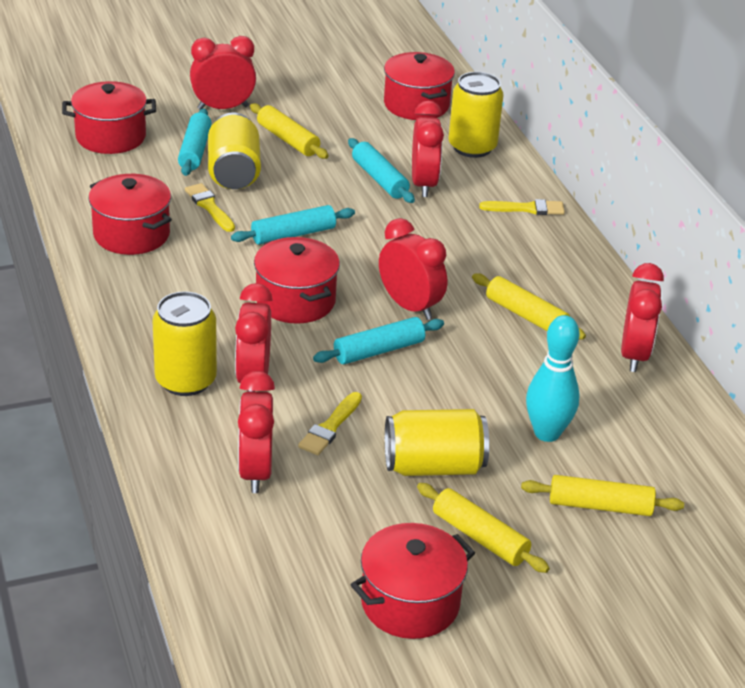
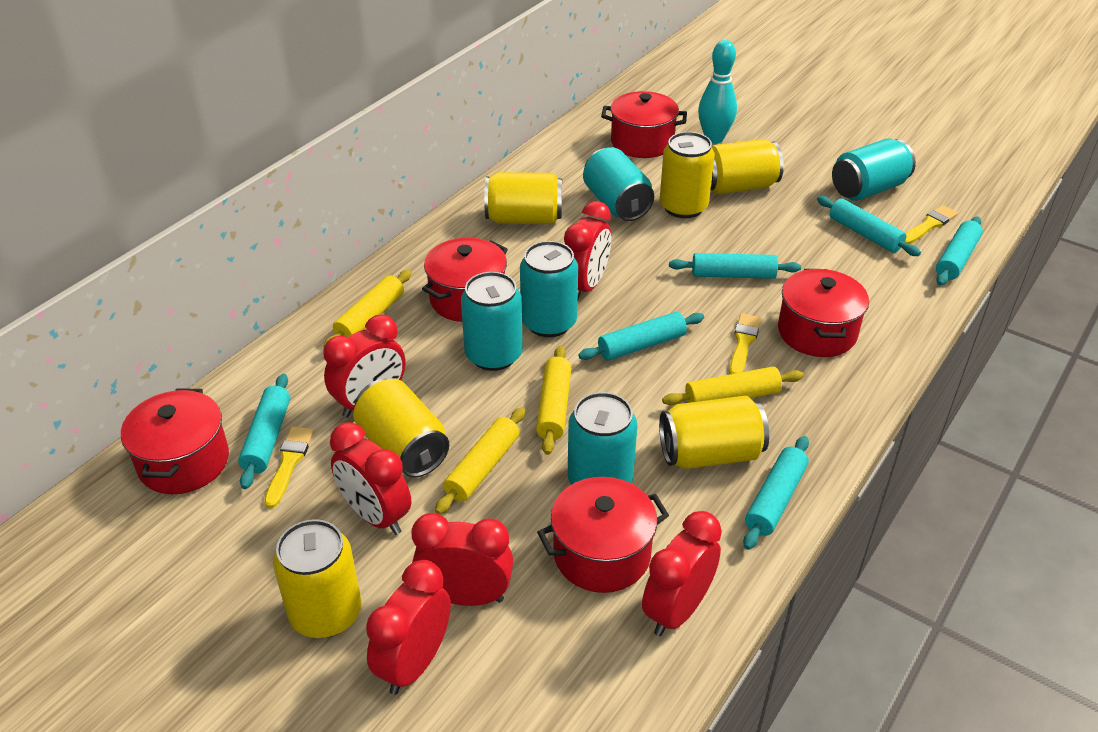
turquoise can: none = 0 -> [461,272,523,371] [520,241,578,337] [568,392,637,485] [583,147,654,221] [832,138,916,201] = 5
turquoise rolling pin: [178,108,212,176] [231,205,355,245] [313,317,444,364] [348,138,415,203] = 4 -> [238,374,290,489] [578,312,704,361] [669,253,801,279] [743,436,809,550] [817,196,921,256] [936,216,983,286] = 6
yellow can: [152,291,217,396] [208,113,261,189] [385,409,489,476] [449,72,504,158] = 4 -> [273,519,362,638] [353,379,449,478] [484,172,562,224] [659,396,769,469] [660,132,715,218] [711,139,784,195] = 6

